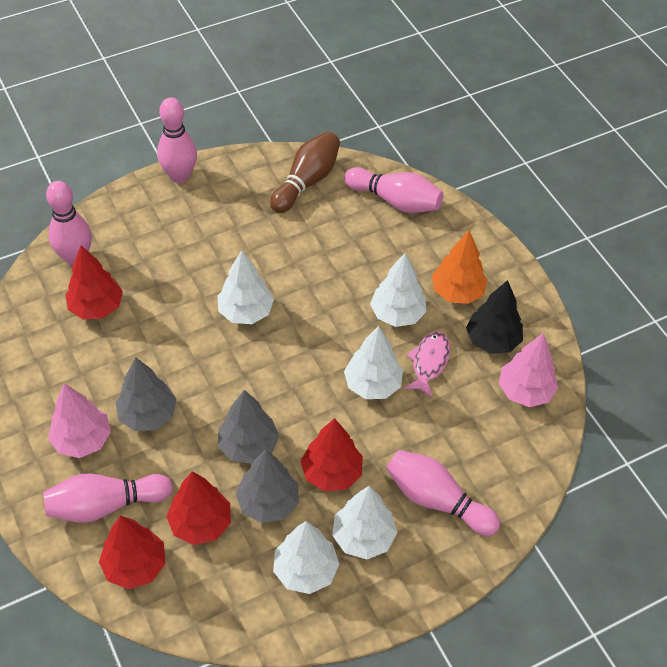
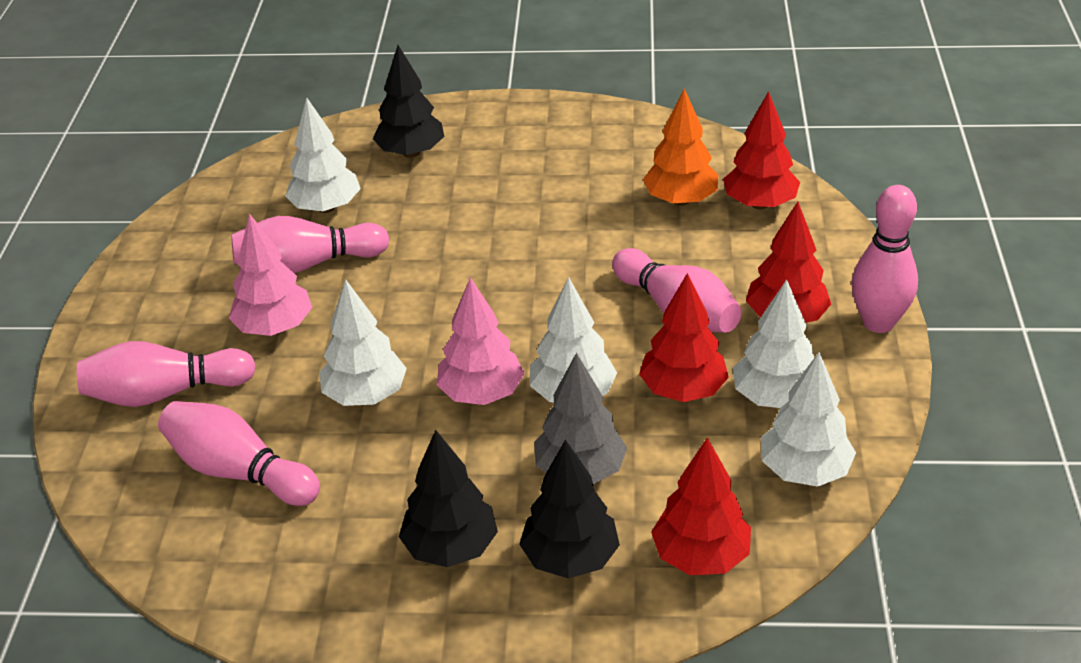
black tree: [466,280,523,354] = 1 -> [373,45,444,158] [399,430,498,567] [519,439,620,578] = 3
brown bowling pin: [270,131,340,213] = 1 -> none = 0
grey tree: [115,357,177,431] [218,390,279,464] [235,449,299,523] = 3 -> [534,352,627,484] = 1
pink fish: [404,332,450,398] = 1 -> none = 0

